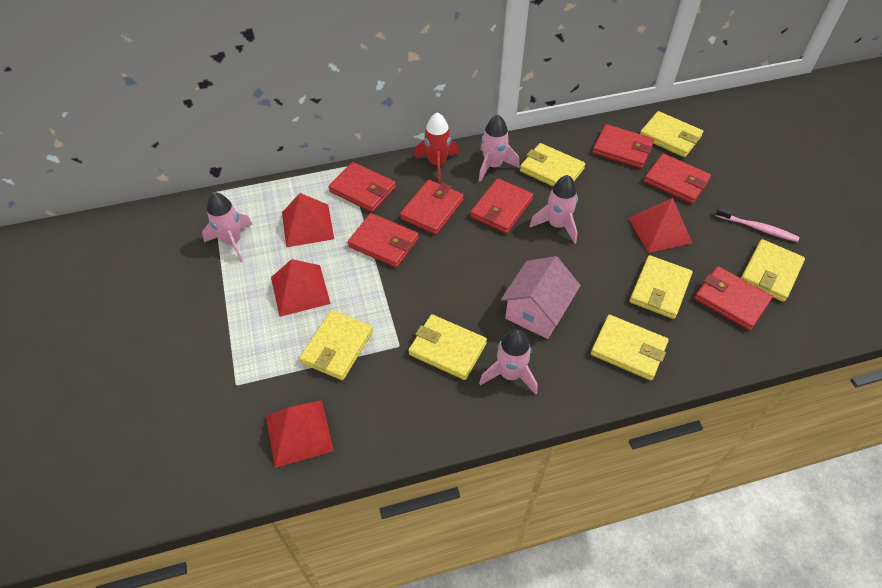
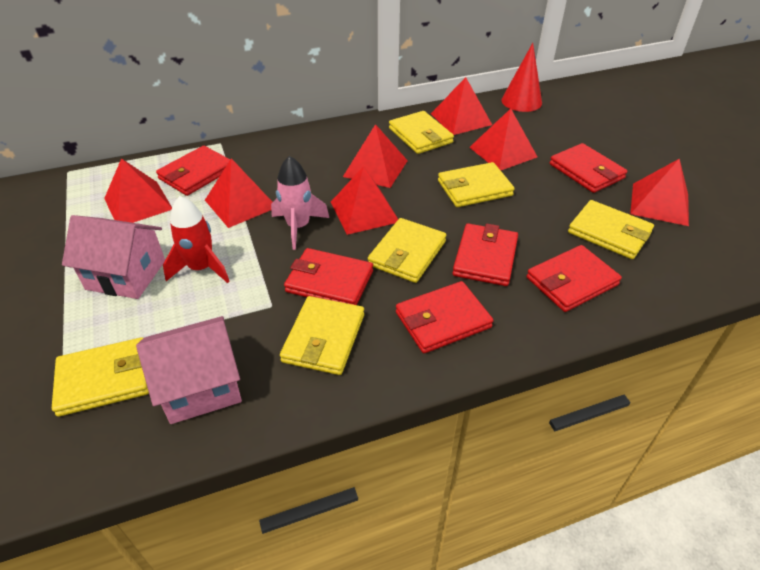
pink house: [501,256,581,339] = 1 -> [62,215,165,299] [136,316,242,424] = 2
pink rocket: [202,192,253,263] [478,114,520,182] [479,329,538,395] [529,175,578,244] = 4 -> [271,156,329,250] = 1
pink toothbrush: [716,207,799,242] = 1 -> none = 0
red cone: none = 0 -> [501,43,542,112] = 1
red pyramid: [266,400,334,468] [271,259,331,317] [282,193,334,247] [629,198,692,253] = 4 -> [104,158,172,223] [205,158,273,228] [331,166,398,235] [343,124,408,188] [431,77,492,135] [469,109,537,170] [630,158,689,226] = 7
red wallet: [329,162,396,212] [348,213,419,268] [400,180,464,235] [470,178,533,234] [593,124,654,169] [644,153,711,204] [694,266,773,331] = 7 -> [156,146,230,196] [284,248,373,305] [396,281,493,353] [453,223,518,286] [527,245,622,312] [550,143,627,193] = 6
yellow wallet: [299,310,373,380] [409,314,487,380] [520,143,585,186] [591,315,669,380] [629,255,693,319] [640,111,703,157] [741,239,805,302] = 7 -> [52,337,149,417] [280,296,364,375] [368,218,446,283] [389,111,454,154] [438,162,515,207] [568,200,654,259] = 6

